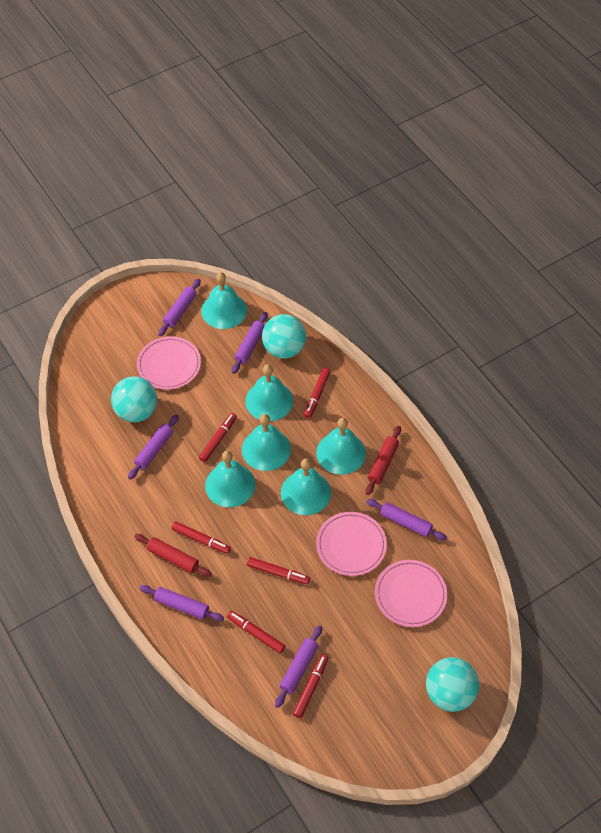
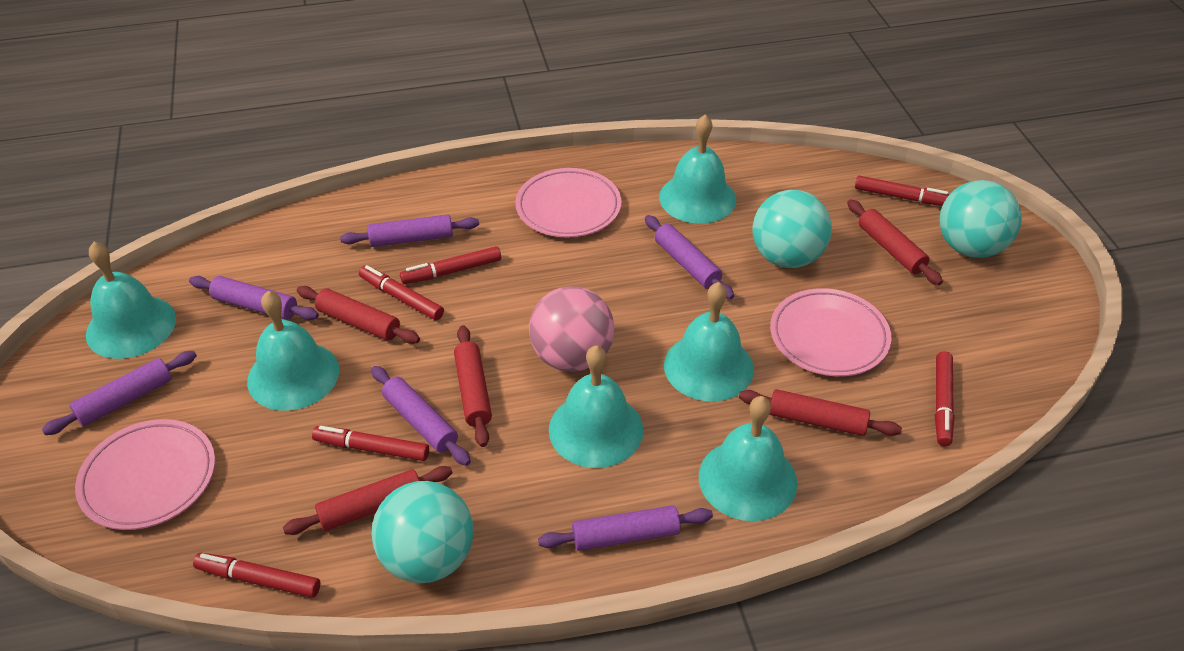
pink ball: none = 0 -> [529,286,614,372] = 1
red rolling pin: [134,534,212,577] [366,426,401,495] = 2 -> [283,466,452,535] [297,286,420,344] [454,325,492,447] [739,389,902,436] [847,200,943,285] = 5

